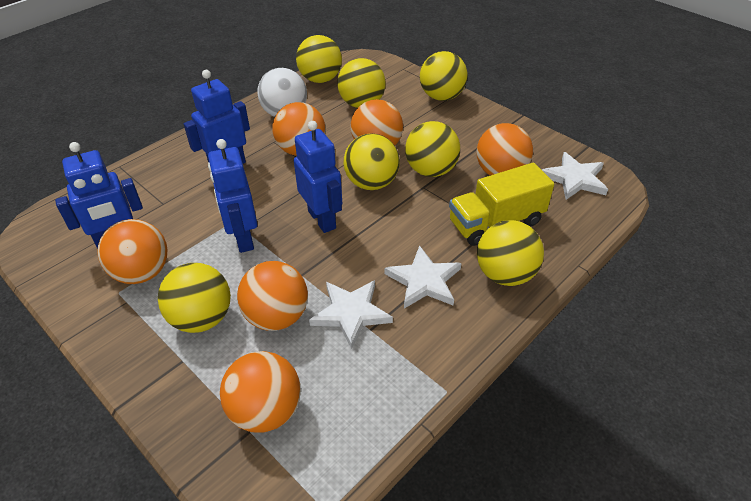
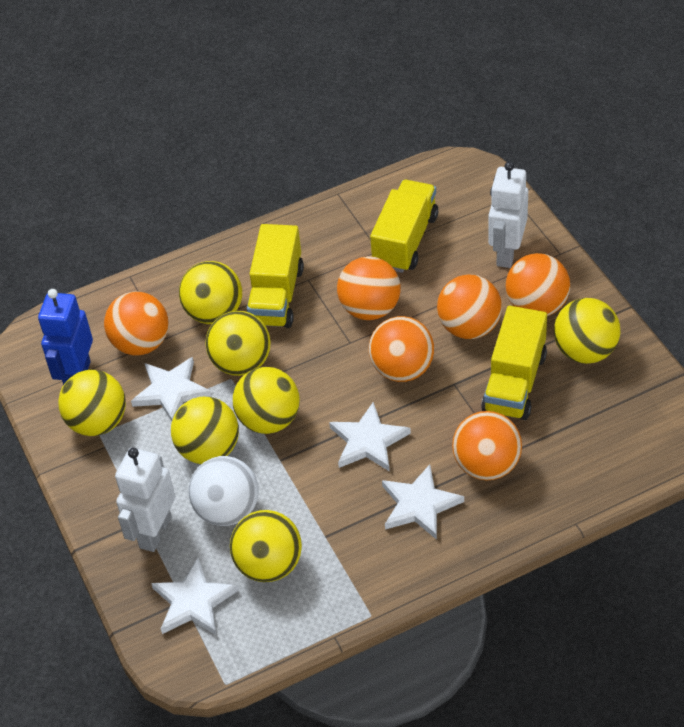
blue robot: [55,142,143,249] [184,70,250,164] [208,139,257,253] [294,121,342,233] = 4 -> [38,289,93,385] = 1
white robot: none = 0 -> [115,448,175,552] [488,162,528,268] = 2
white star: [309,280,393,349] [384,245,461,309] [542,152,608,200] = 3 -> [131,357,211,422] [151,558,239,635] [329,402,411,472] [382,464,464,540] = 4
yellow truck: [449,163,554,246] = 1 -> [247,224,304,328] [370,180,438,273] [481,306,547,420] = 3

